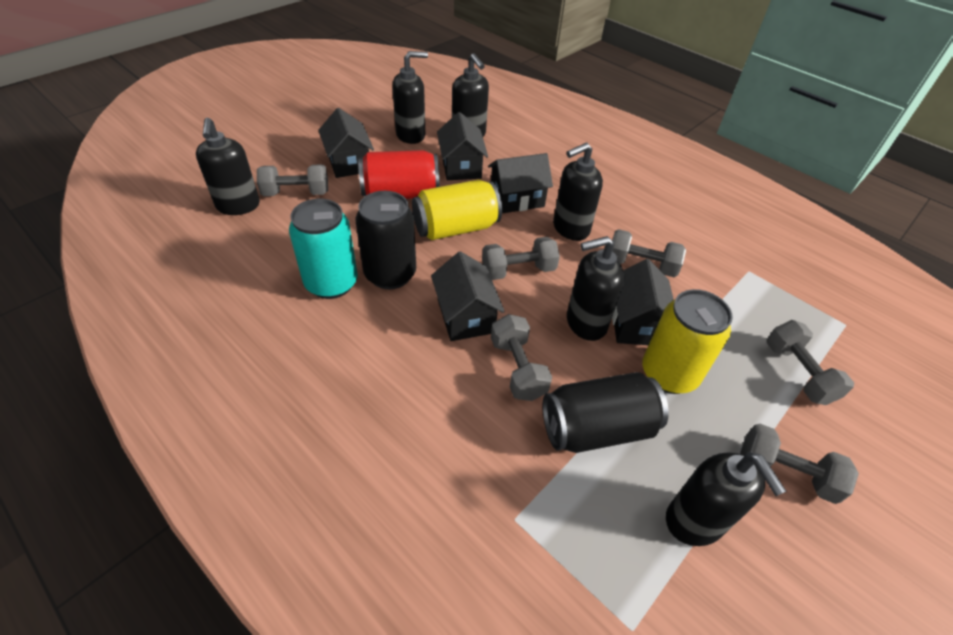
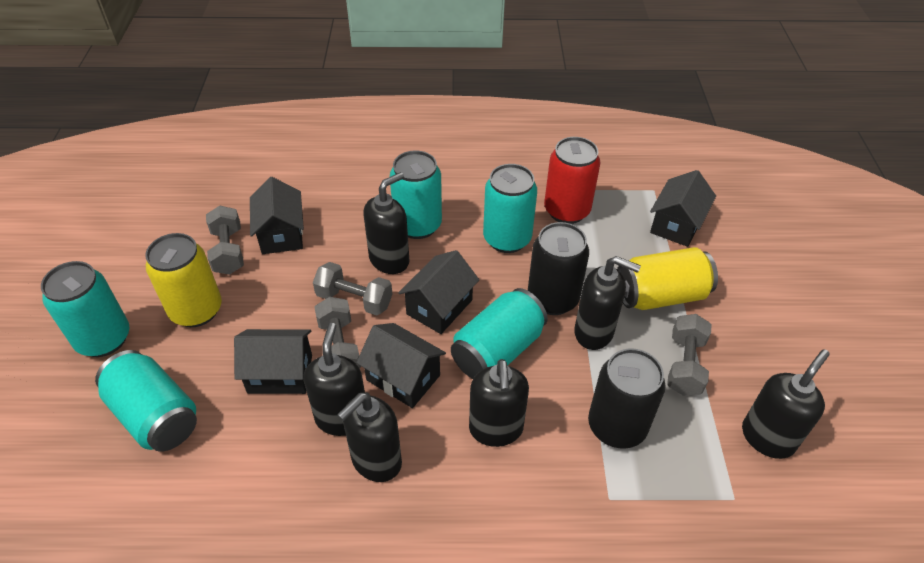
grey dumbbell: [257,164,328,196] [482,237,560,280] [491,314,552,401] [612,229,686,277] [740,424,859,504] [767,320,854,405] = 6 -> [206,205,244,275] [313,262,392,316] [315,297,361,369] [667,314,712,396] = 4
turquoise can: [289,199,358,299] = 1 -> [41,261,129,357] [95,350,197,452] [390,150,442,239] [451,288,548,379] [483,164,537,253] = 5

